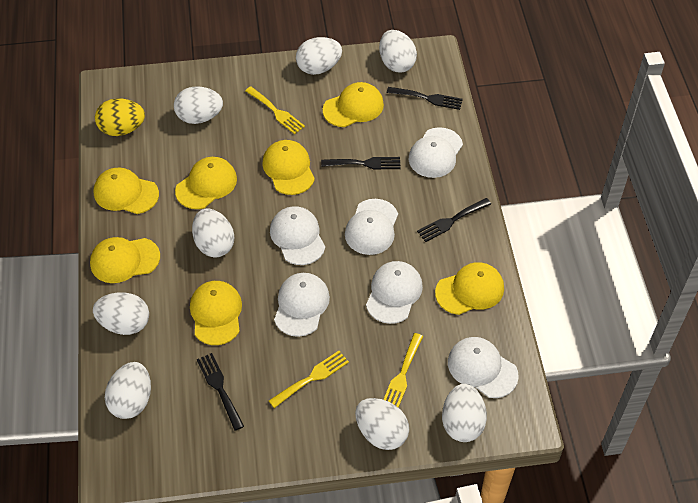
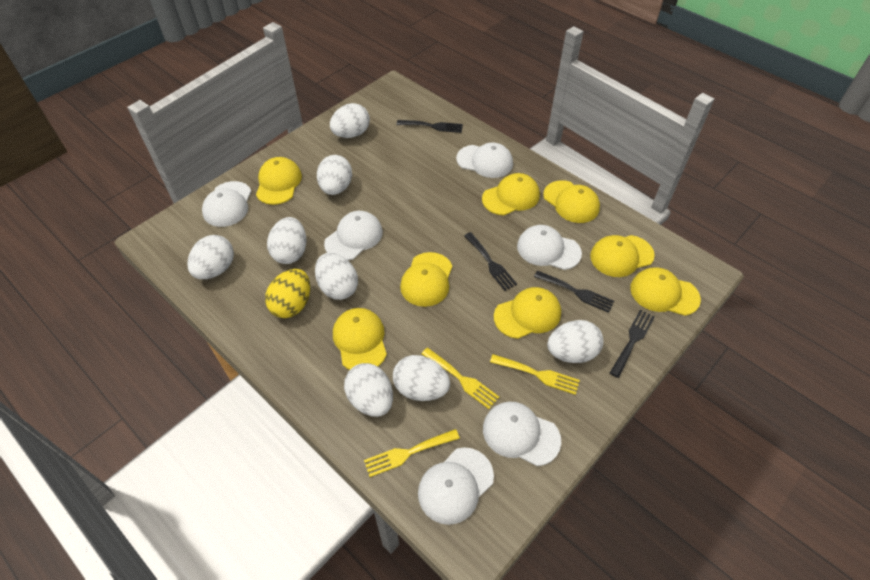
yellow cap: [90,237,160,283] [93,168,159,214] [175,157,237,209] [190,281,242,345] [262,140,315,195] [323,82,384,127] [435,262,504,315] = 7 -> [256,157,302,205] [333,308,387,370] [400,252,452,307] [482,173,540,215] [494,287,561,339] [543,180,600,223] [590,235,655,277] [630,267,701,316] = 8

